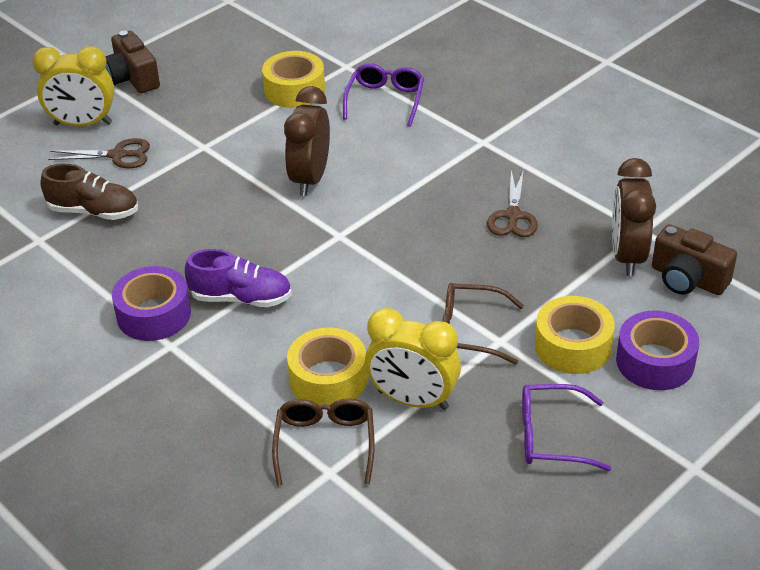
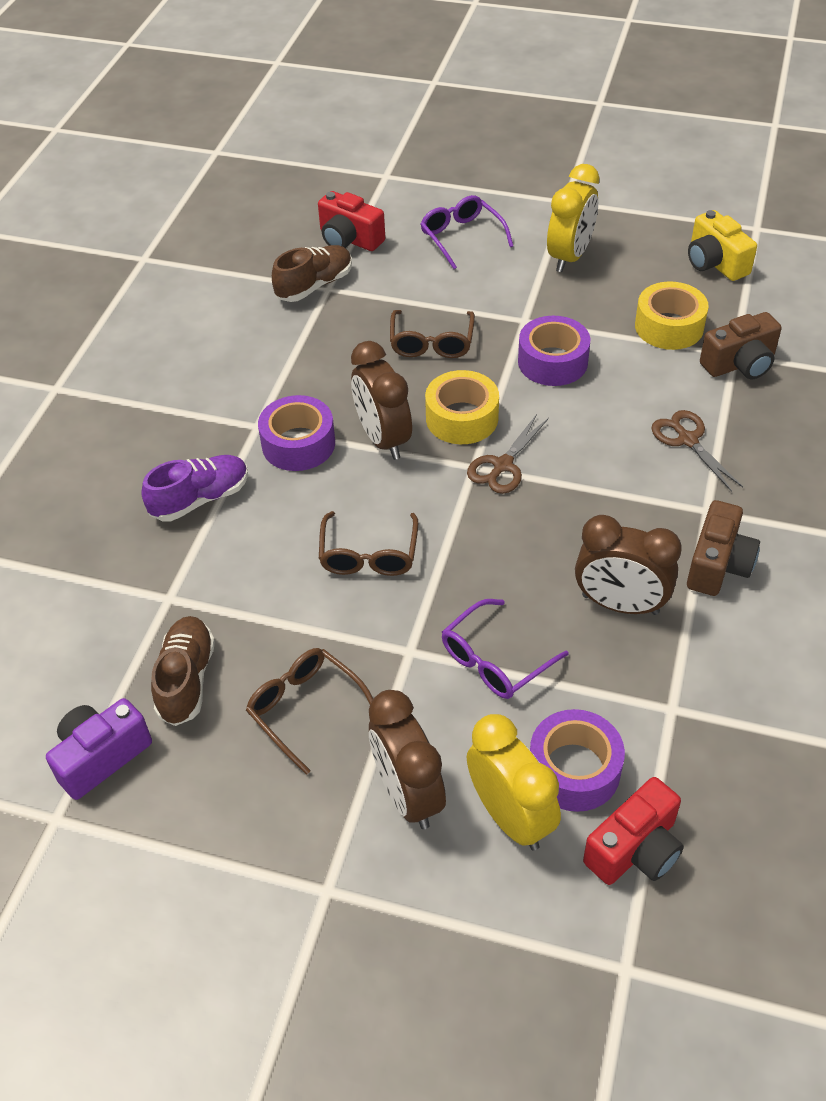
brown clock: [284,86,330,196] [612,158,656,276] = 2 -> [351,341,412,460] [369,690,446,829] [575,515,682,615] = 3
brown glasses: [272,398,375,486] [442,283,524,365] = 2 -> [246,648,373,775] [319,511,418,576] [390,310,475,358] = 3
brown shoe: [40,164,138,220] = 1 -> [151,616,215,726] [272,245,352,302] = 2
purple camera: none = 0 -> [46,698,152,800] = 1
purple tape: [112,266,191,341] [616,311,699,390] = 2 -> [258,395,335,471] [518,316,590,386] [530,709,625,812] = 3
red camera: none = 0 -> [318,191,385,251] [583,777,684,885] = 2
yellow camera: none = 0 -> [688,210,757,281] = 1
yellow tape: [262,51,325,108] [287,328,367,405] [535,296,615,374] = 3 -> [425,370,499,444] [635,281,709,350] = 2

